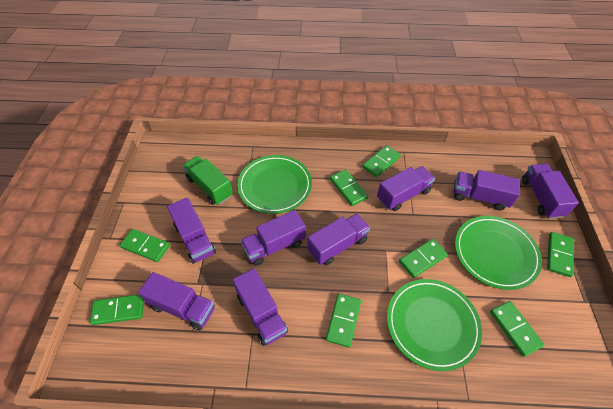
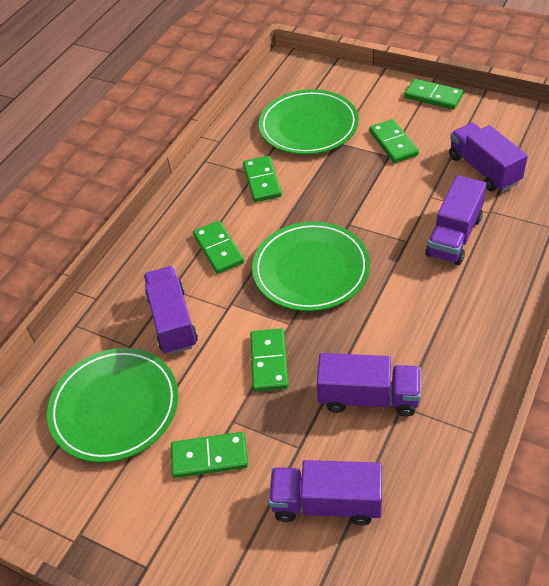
green domino: [90,294,144,325] [120,229,170,262] [326,294,361,348] [330,169,368,206] [362,145,401,177] [399,239,448,278] [490,301,544,357] [547,232,574,277] = 8 -> [171,432,248,478] [193,221,244,274] [243,156,282,202] [250,328,288,391] [369,119,419,163] [404,79,464,109] = 6
green truck: [183,156,233,205] = 1 -> none = 0
purple truck: [138,272,215,330] [167,197,216,264] [233,268,288,346] [240,210,306,266] [307,214,370,265] [377,166,435,211] [453,170,520,211] [522,164,579,219] = 8 -> [144,266,198,355] [269,460,382,525] [317,353,421,417] [425,175,487,265] [449,123,528,192] = 5

